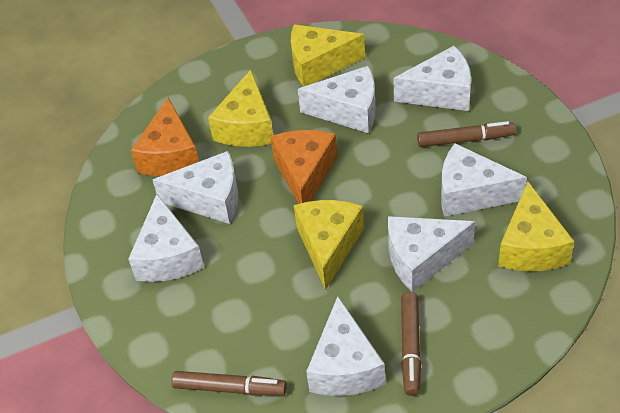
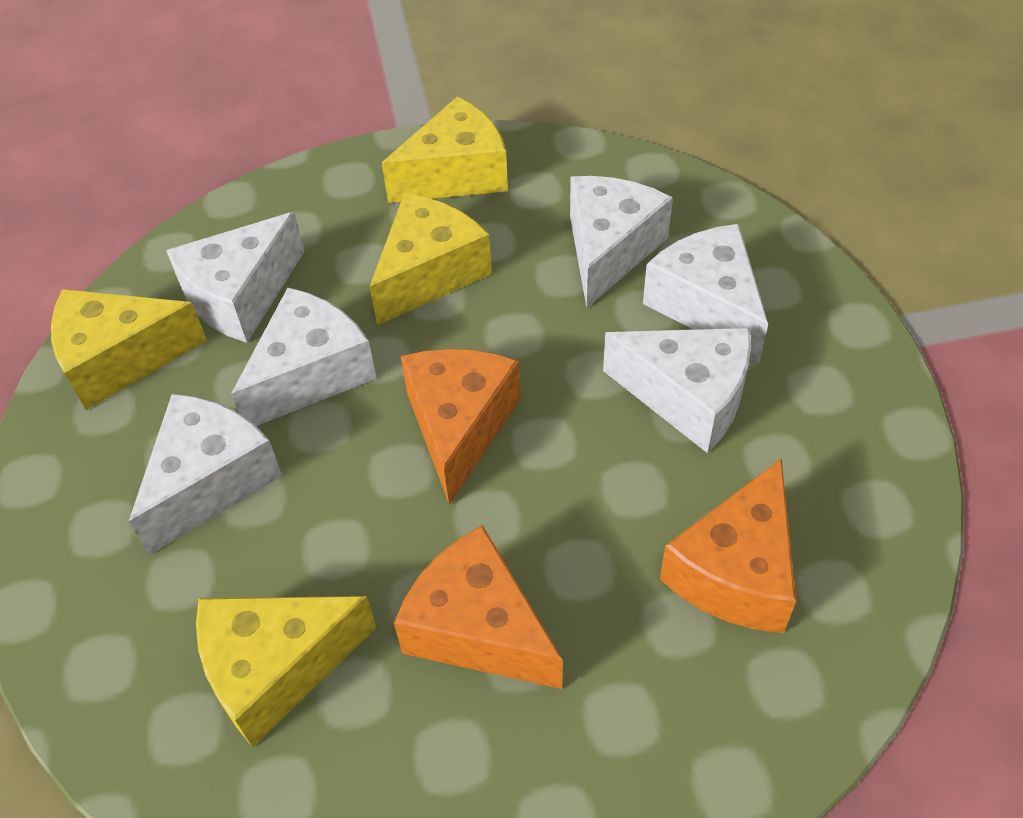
brown marker: [172,371,287,396] [401,292,421,396] [417,121,516,147] = 3 -> none = 0
orange cheese: [131,98,199,176] [270,130,337,204] = 2 -> [394,525,563,689] [401,349,521,505] [660,458,796,633] = 3
white cheese: [128,194,204,282] [153,151,238,224] [298,66,375,133] [306,296,385,396] [388,216,475,292] [394,46,471,111] [441,143,527,217] = 7 -> [129,394,282,555] [166,212,305,343] [231,288,377,426] [570,176,673,308] [603,328,751,453] [643,224,768,363] = 6

